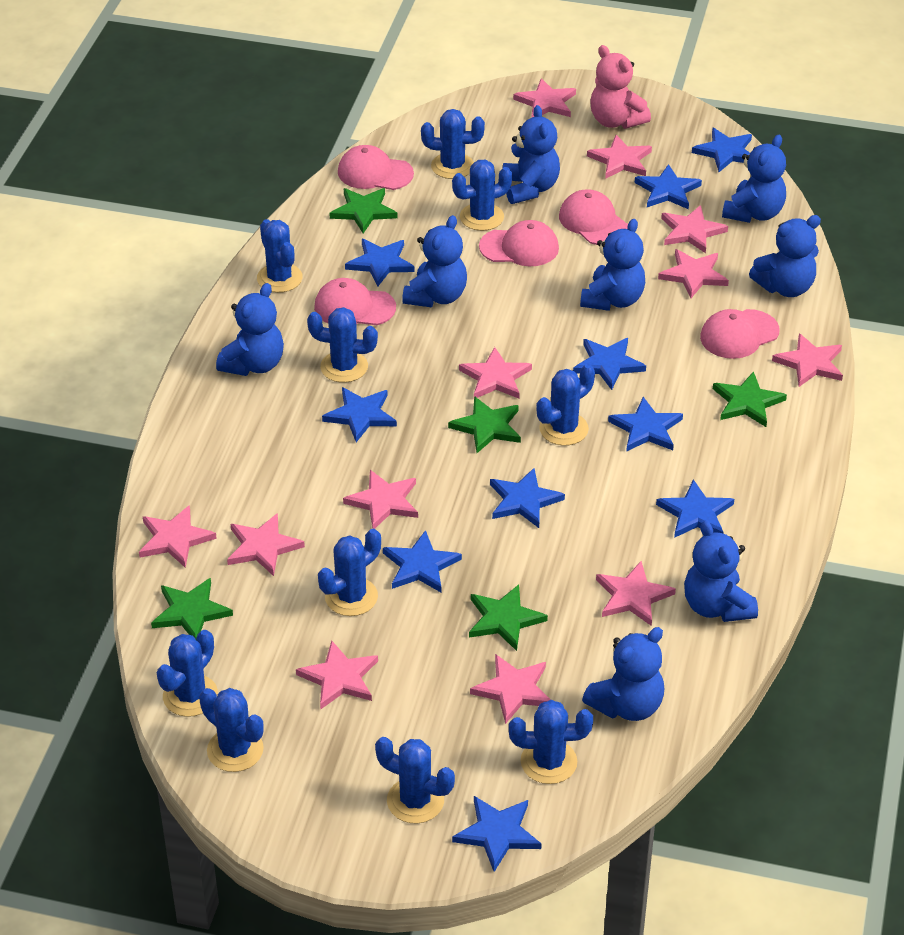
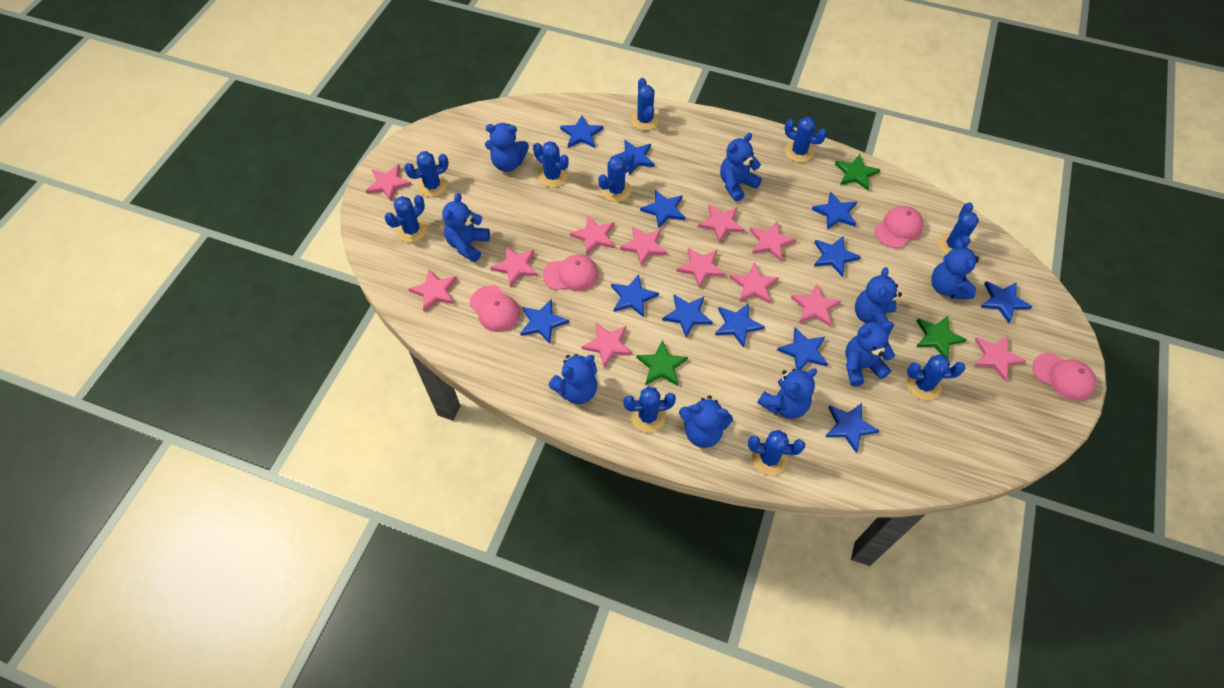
blue star: [322,387,397,442] [345,239,415,286] [383,530,462,593] [452,796,542,872] [490,468,565,528] [573,338,646,390] [608,397,683,452] [635,164,702,209] [656,479,734,538] [692,128,752,172] = 10 -> [520,299,569,344] [560,115,603,148] [611,274,659,317] [612,140,654,175] [640,190,685,229] [662,294,713,338] [715,303,765,348] [777,327,828,370] [812,192,857,230] [814,236,861,277] [825,403,880,453] [980,281,1032,323] = 12
blue teddy bear: [216,283,284,376] [402,215,467,307] [503,105,560,204] [580,219,645,311] [582,627,664,721] [684,521,758,622] [722,135,786,223] [749,215,821,297] = 8 -> [442,193,490,262] [485,123,529,172] [549,354,597,404] [679,396,733,448] [720,133,762,201] [757,368,817,419] [845,321,895,386] [855,267,902,334] [931,239,979,299] = 9
green star: [151,578,233,639] [330,188,398,233] [448,396,521,453] [469,584,548,651] [713,371,787,427] = 5 -> [636,340,688,386] [835,154,880,190] [916,316,967,359] = 3
pink cap: [314,278,396,325] [338,145,414,190] [479,220,559,266] [559,189,628,245] [700,309,780,359] = 5 -> [470,286,520,332] [543,254,599,291] [874,206,923,248] [1033,353,1096,401] = 4
pink teddy bear: [590,45,651,129] = 1 -> none = 0

